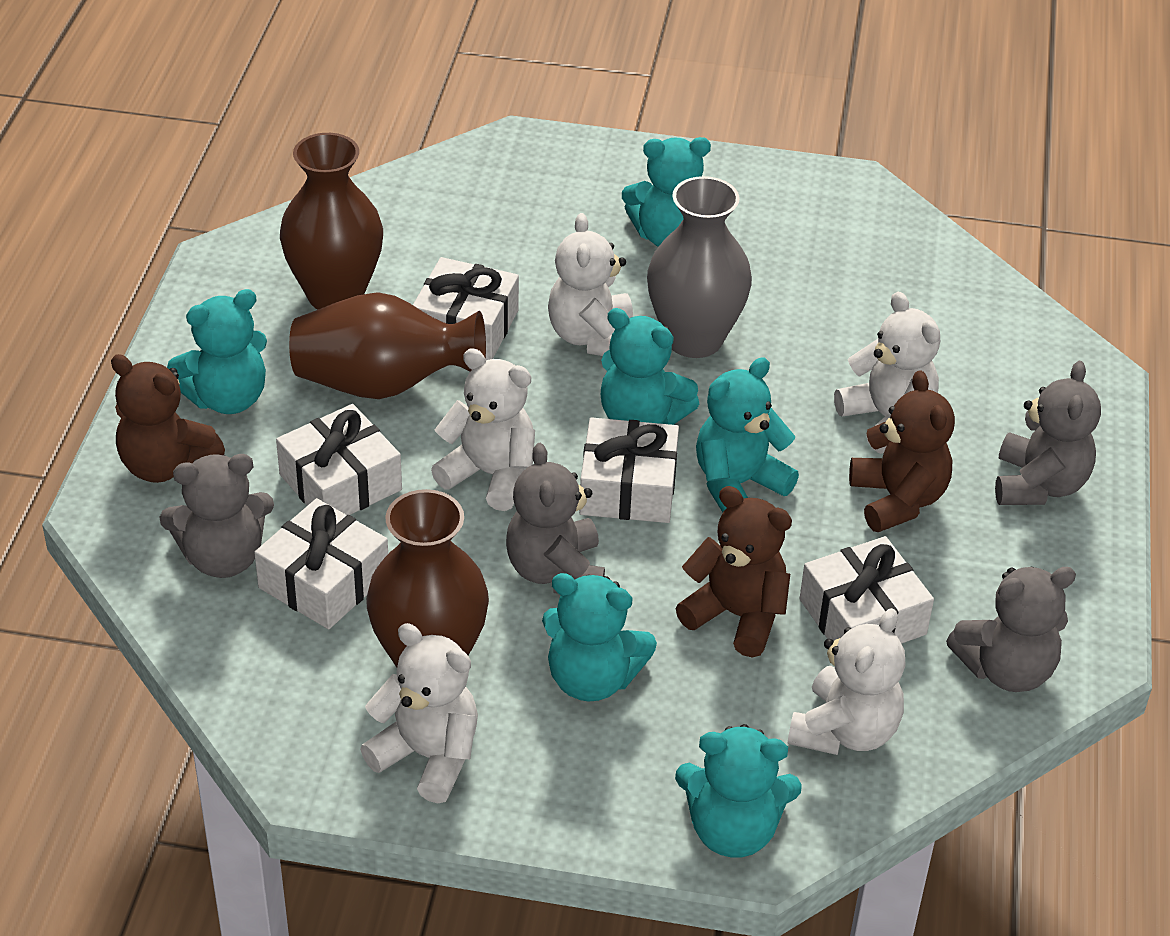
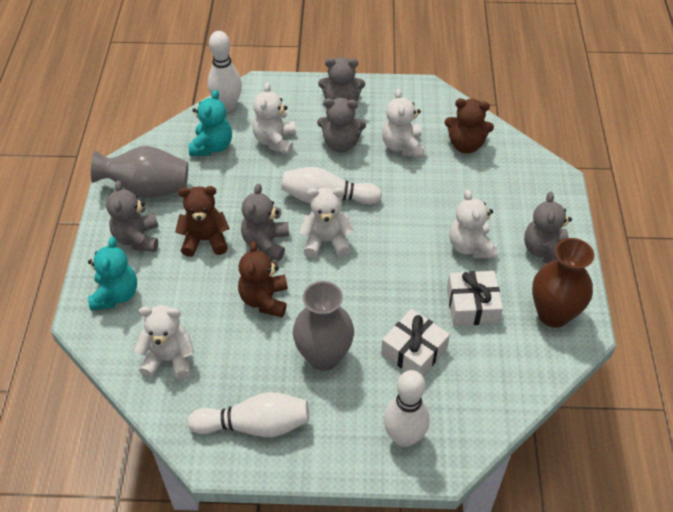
brown vase: [280,133,383,309] [289,292,486,399] [366,489,489,668] = 3 -> [532,238,594,328] = 1
grey teddy bear: [160,454,274,578] [506,443,605,594] [946,567,1076,692] [995,361,1101,505] = 4 -> [106,180,159,252] [241,184,289,261] [317,98,366,152] [318,57,365,101] [524,192,572,263] = 5
grey vase: [647,176,752,358] = 1 -> [91,146,188,198] [293,281,354,371] = 2
turquoise teddy bear: [167,289,267,414] [542,573,657,701] [601,308,699,425] [622,137,711,247] [675,724,802,857] [696,357,799,512] = 6 -> [88,237,137,311] [189,90,232,156] = 2
white bowling pin: none = 0 -> [188,392,309,437] [208,31,242,112] [281,167,382,205] [384,370,429,447] = 4
white gift: [254,498,388,629] [276,404,402,515] [413,257,519,360] [579,417,679,523] [799,536,934,644] = 5 -> [381,309,450,376] [447,271,503,326] = 2

